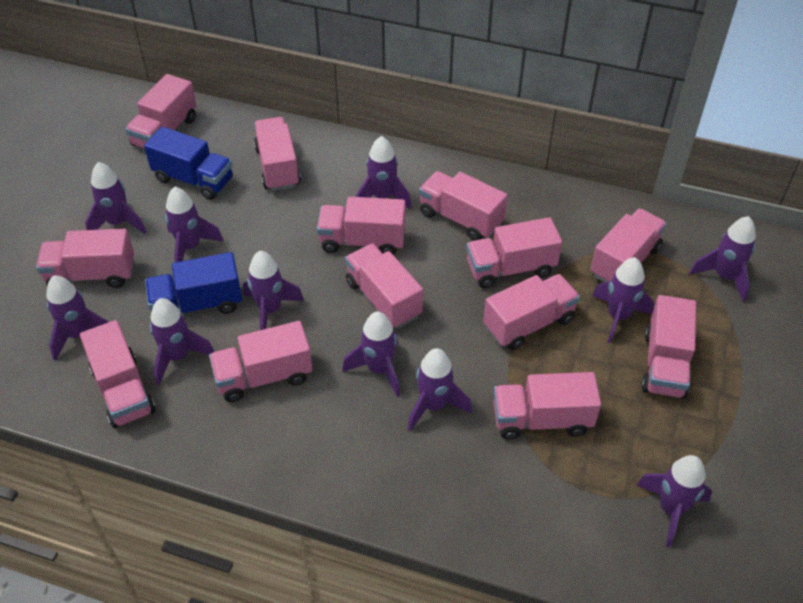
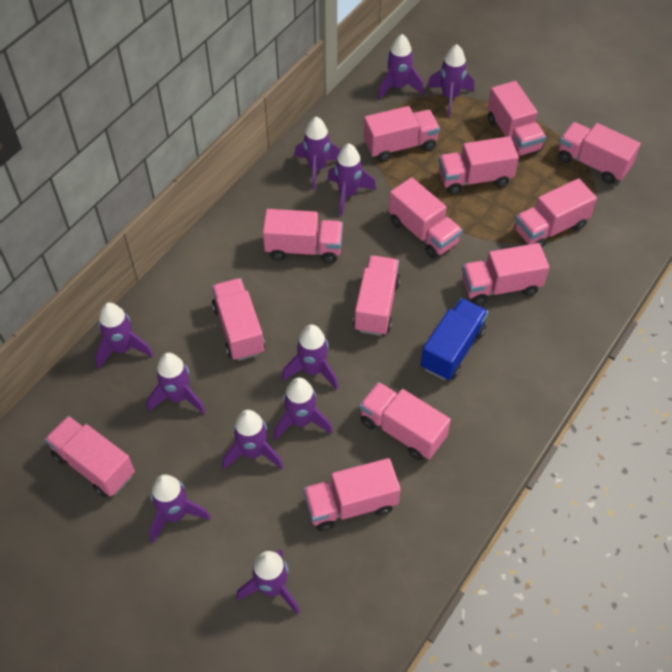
blue truck: [144,127,233,200] [145,252,242,314] = 2 -> [421,298,488,380] = 1

